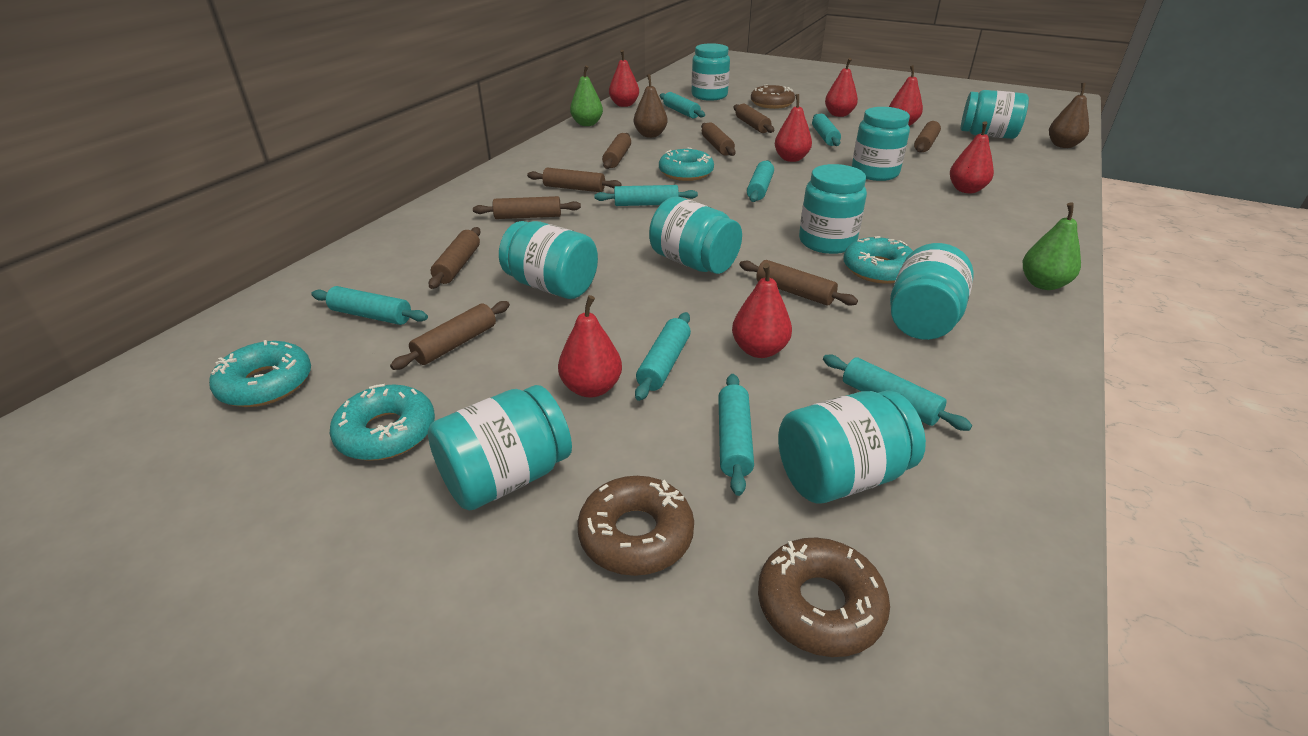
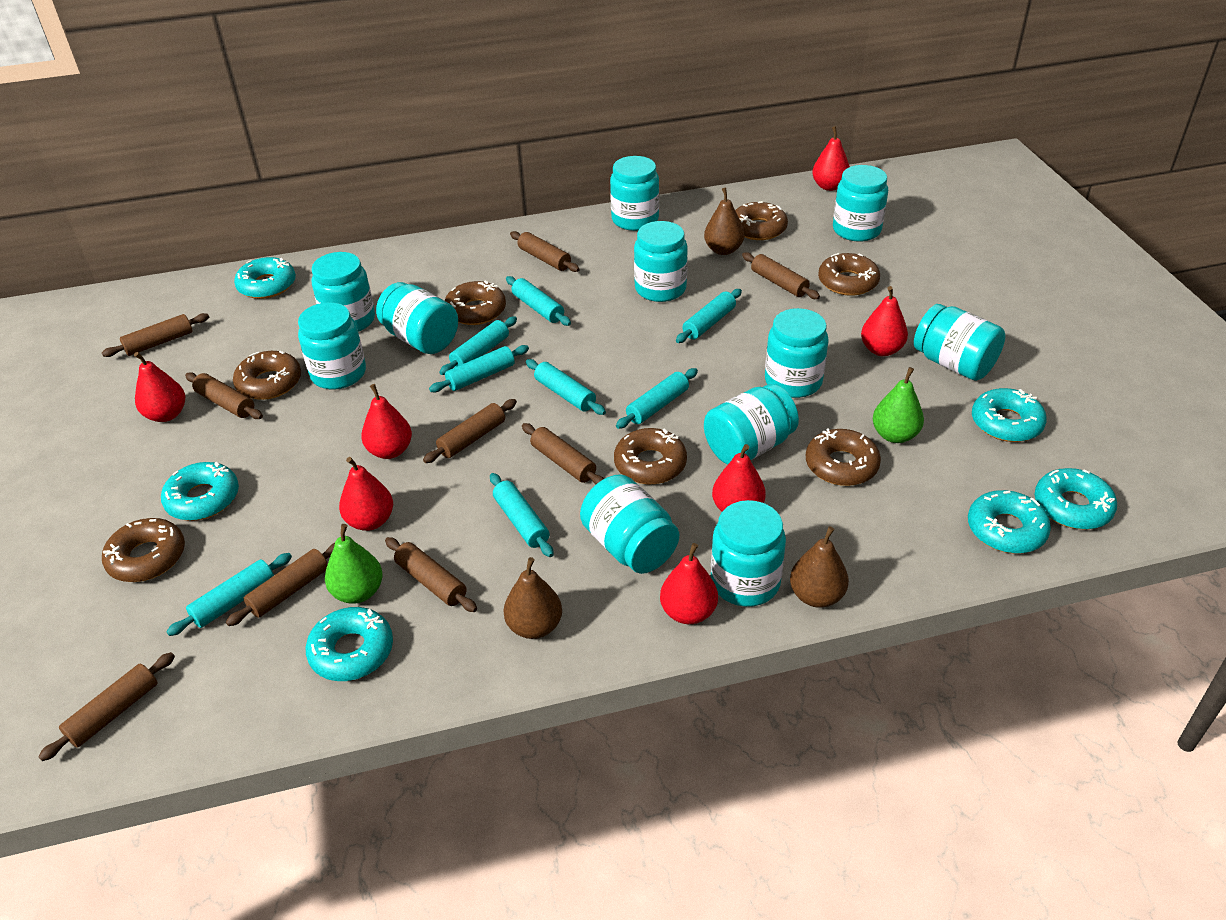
brown donut: [577,476,694,576] [751,85,795,109] [758,538,890,657] = 3 -> [102,518,185,582] [233,351,301,400] [445,281,506,325] [614,428,687,484] [735,201,788,240] [806,428,881,486] [818,253,880,296] = 7
brown pear: [634,74,667,138] [1049,83,1089,148] = 2 -> [503,557,562,639] [704,188,745,255] [790,526,849,608] = 3
turquoise donut: [209,340,311,407] [330,384,435,461] [659,148,714,181] [844,236,913,284] = 4 -> [161,462,239,521] [234,257,296,299] [306,607,393,681] [968,490,1051,554] [972,388,1047,442] [1035,468,1117,530] = 6
turquoise jar: [428,385,572,511] [499,221,598,299] [649,196,742,274] [691,43,730,101] [778,390,926,504] [799,164,867,254] [852,107,910,181] [890,243,974,340] [961,90,1029,139] = 9 -> [298,302,366,389] [312,252,375,332] [376,282,458,354] [580,474,679,574] [610,156,659,231] [634,221,688,302] [704,384,799,465] [711,500,786,607] [765,308,829,398] [833,165,888,242] [914,304,1005,381] = 11

